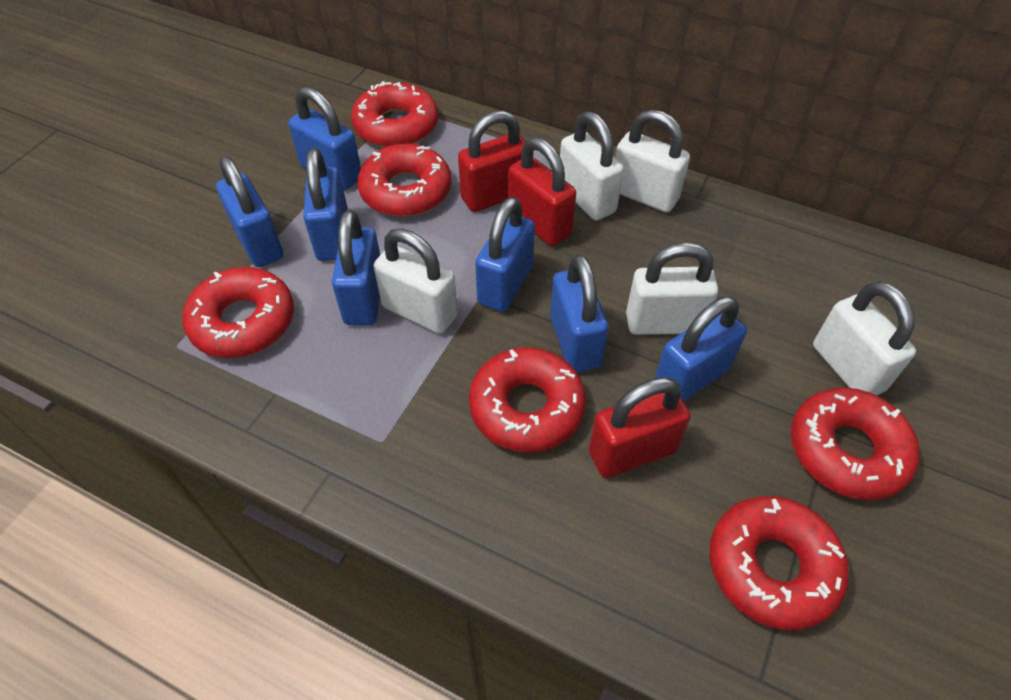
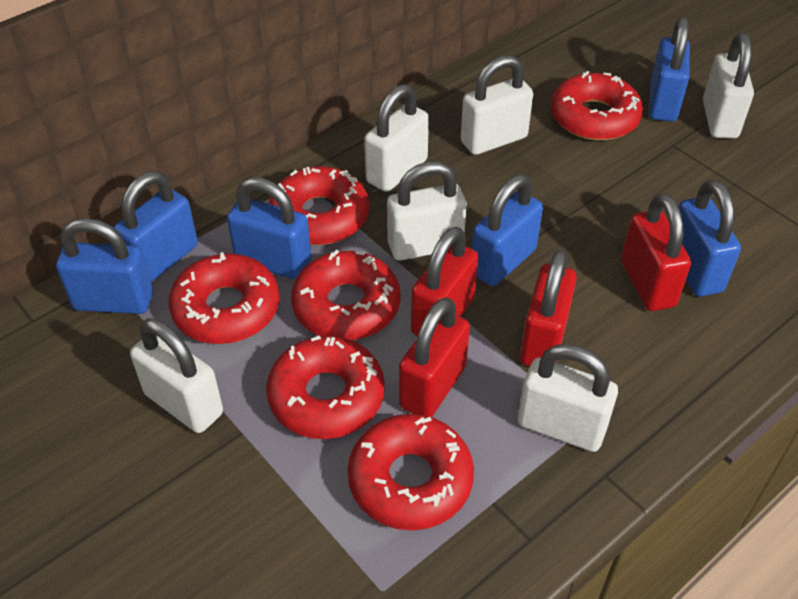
blue padlock: [216,156,283,267] [288,87,361,190] [303,148,348,261] [332,210,380,326] [475,197,535,312] [550,254,609,372] [655,296,747,401] = 7 -> [56,218,153,314] [113,171,198,282] [227,177,312,279] [472,174,543,286] [649,17,690,122] [679,180,741,296] = 6
red padlock: [458,111,526,212] [508,137,576,246] [589,377,691,478] = 3 -> [399,297,470,417] [411,227,479,336] [520,249,577,366] [621,193,691,311] = 4
white padlock: [374,228,458,334] [560,112,624,221] [615,110,690,213] [626,242,718,335] [813,282,916,396] = 5 -> [130,318,223,433] [364,84,429,192] [387,162,467,261] [461,55,533,155] [518,344,618,452] [703,33,754,139] = 6

